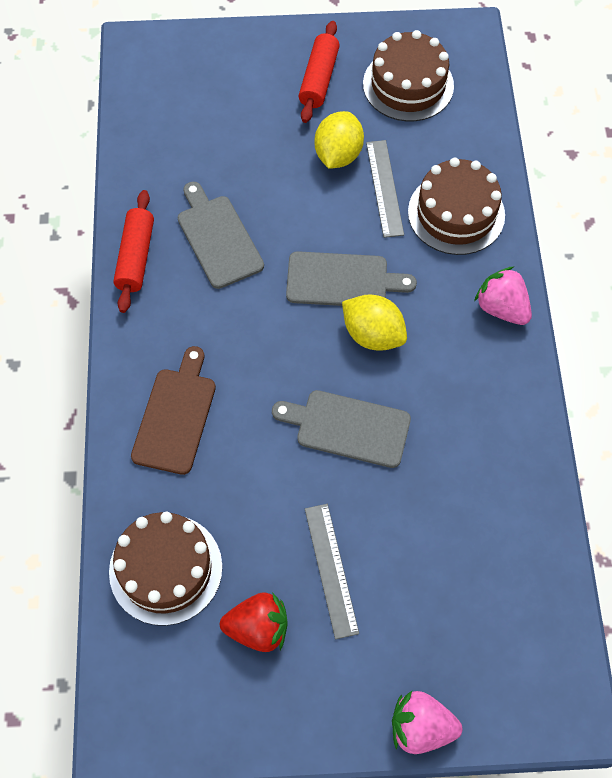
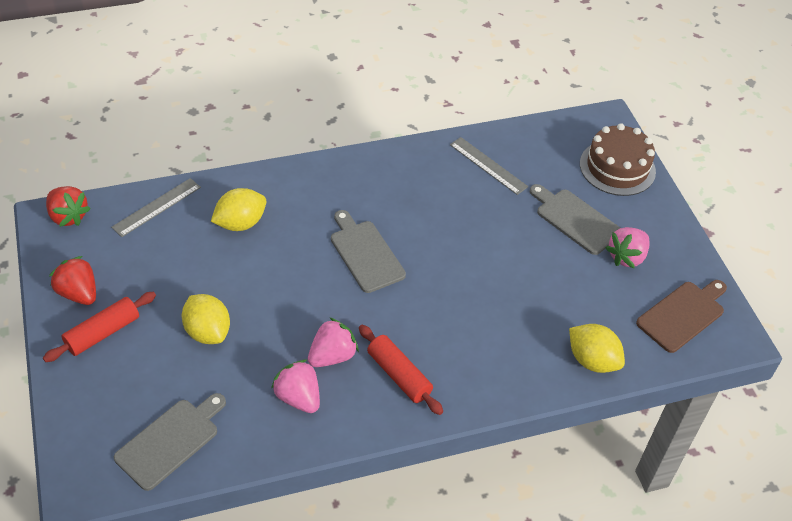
brown cake: [109,512,222,626] [363,30,454,121] [408,157,505,255] = 3 -> [580,123,656,196] = 1
pink strawberry: [392,691,462,754] [474,267,532,325] = 2 -> [271,360,320,413] [308,317,359,367] [606,227,649,269] = 3
red strawberry: [220,592,288,652] = 1 -> [46,186,91,227] [49,256,96,305] = 2
yellow lemon: [314,111,364,169] [342,294,407,351] = 2 -> [182,294,230,344] [211,188,266,231] [569,324,625,373] = 3

